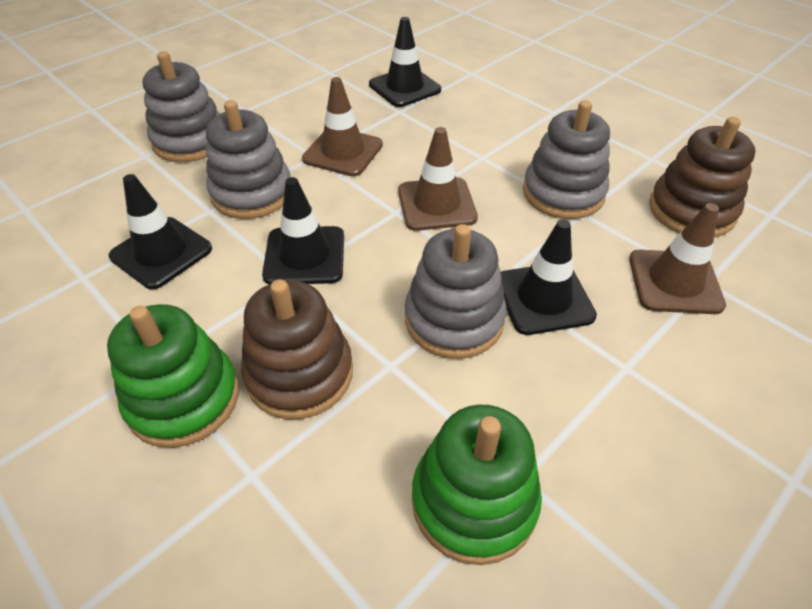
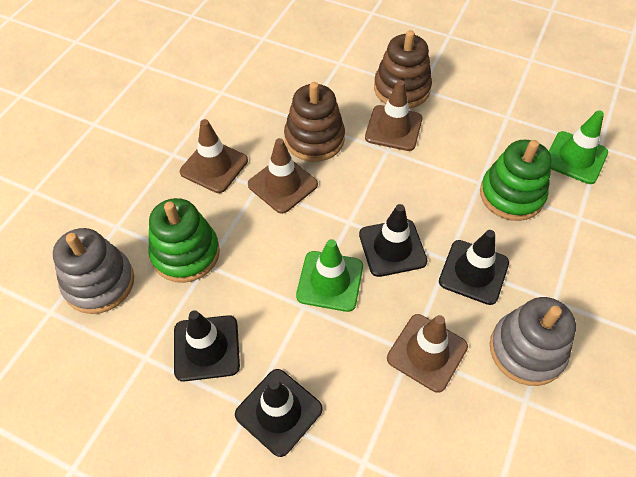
brown traffic cone: [302,77,383,176] [398,127,478,231] [629,203,726,314] = 3 -> [180,119,248,193] [248,138,318,214] [365,80,423,151] [387,314,468,393] = 4
green traffic cone: none = 0 -> [296,239,363,312] [549,110,608,184] = 2
grey stacking toy: [143,51,220,162] [206,100,291,219] [405,224,507,359] [523,100,610,219] = 4 -> [53,228,134,314] [490,297,576,386] = 2

